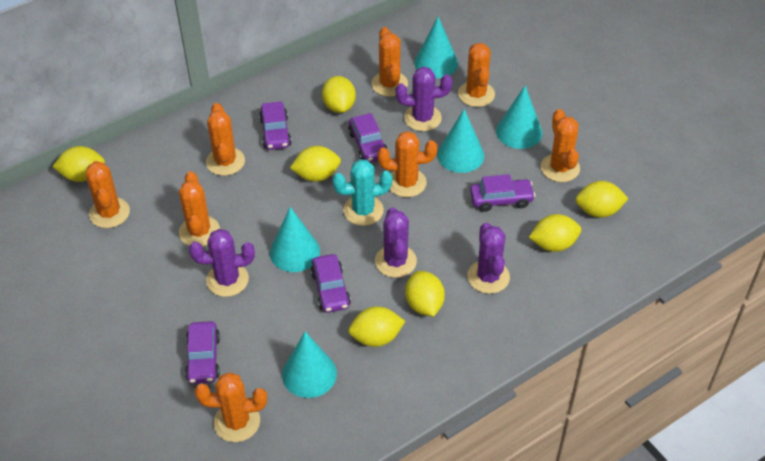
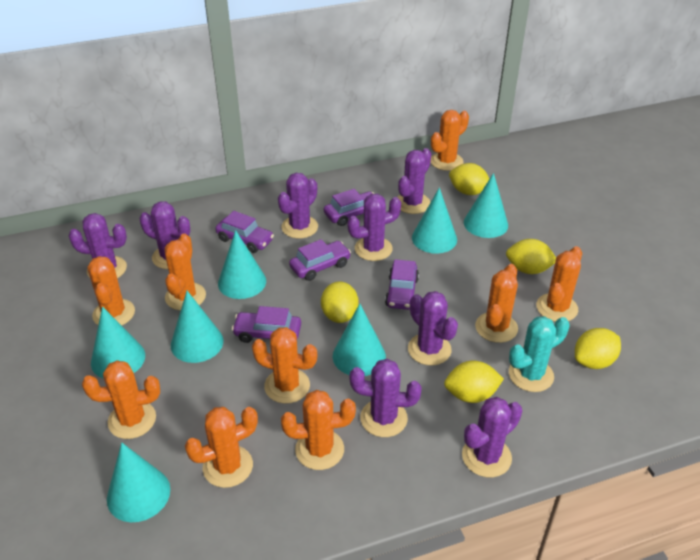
orange cactus: [85,161,130,228] [179,171,220,247] [195,372,267,442] [206,103,245,176] [371,27,408,97] [378,131,437,197] [458,43,495,107] [541,109,580,182] = 8 -> [82,360,160,439] [88,256,135,325] [165,234,206,310] [185,407,258,488] [252,327,317,404] [281,390,356,470] [431,110,469,171] [475,264,518,343] [536,246,582,322] = 9
purple cactus: [189,229,255,297] [375,207,417,278] [396,67,452,131] [467,223,510,294] = 4 -> [68,213,127,278] [140,201,190,269] [278,173,318,239] [347,194,401,261] [349,359,422,437] [398,148,431,214] [408,291,458,366] [462,397,522,477] = 8
turquoise cone: [270,207,320,272] [282,332,337,398] [414,16,458,78] [437,109,484,173] [496,86,542,149] = 5 -> [91,306,145,379] [107,442,170,522] [171,291,223,363] [218,230,266,299] [333,303,386,376] [412,188,457,253] [464,173,508,238] = 7
yellow lemon: [52,146,105,182] [290,146,341,182] [322,76,356,113] [348,306,405,347] [405,271,445,316] [529,214,581,252] [575,181,629,218] = 7 -> [321,281,359,323] [444,361,504,403] [449,163,489,195] [506,239,556,274] [575,328,621,369] = 5

